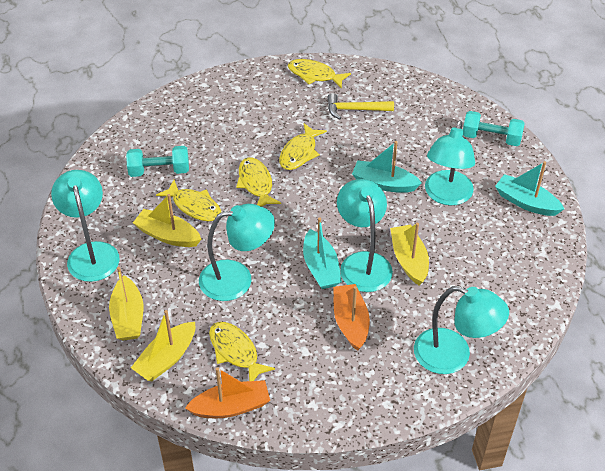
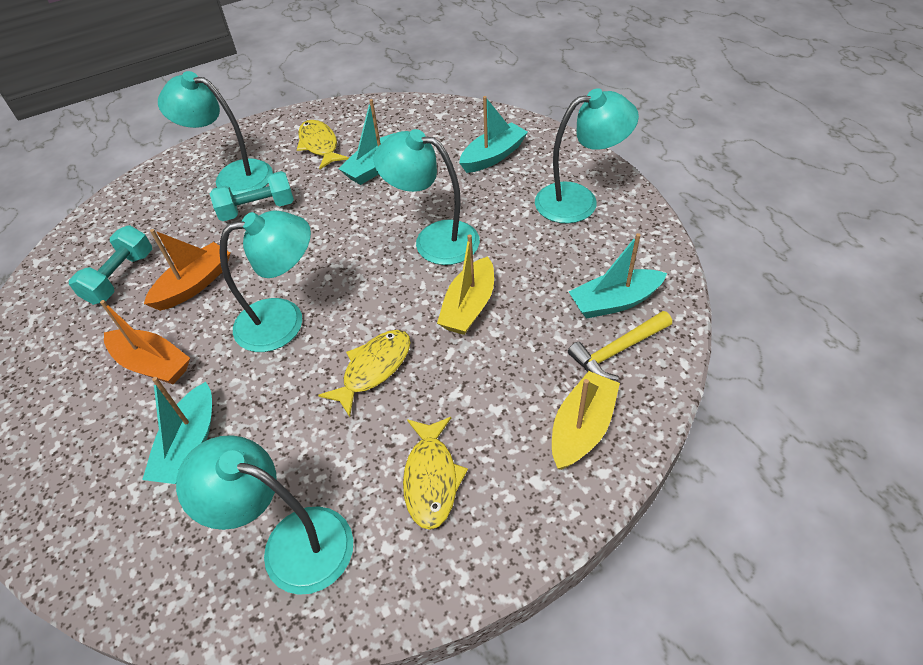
turquoise boat: [303,217,342,289] [352,141,422,193] [495,161,564,216] = 3 -> [142,377,212,484] [338,99,395,185] [459,96,528,173] [569,233,667,319] = 4
yellow boat: [109,267,143,341] [131,310,195,381] [133,194,201,247] [390,223,429,286] = 4 -> [437,234,494,335] [552,371,620,470] = 2
yellow fish: [156,180,221,221] [209,322,275,381] [236,157,281,207] [279,123,327,170] [288,59,351,89] = 5 -> [297,120,349,169] [318,330,411,417] [403,417,468,530] = 3

